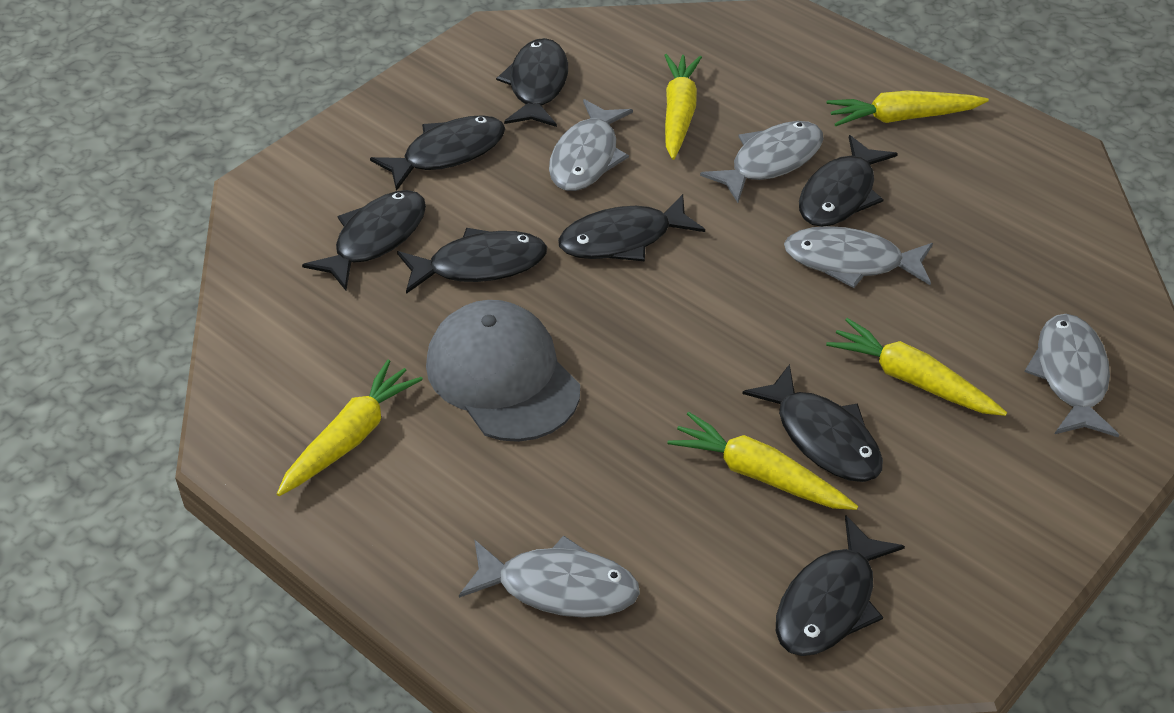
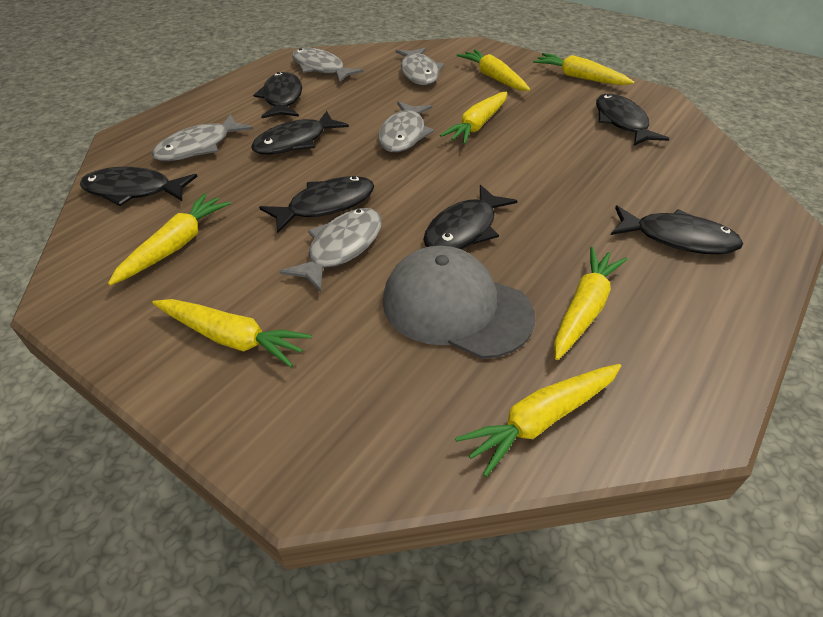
black fish: [302,190,426,290] [370,115,505,191] [397,228,547,294] [496,38,568,127] [558,194,705,261] [743,364,883,482] [776,515,905,656] [799,135,898,227] = 8 -> [79,167,198,206] [251,111,349,155] [253,72,302,118] [259,176,374,234] [423,185,517,250] [596,94,670,146] [611,206,743,254] = 7
yellow carrot: [277,360,423,496] [664,54,702,160] [667,412,858,510] [826,90,989,126] [826,318,1007,416] = 5 -> [108,194,231,286] [152,299,312,367] [440,92,507,144] [455,364,621,477] [457,49,530,91] [533,53,634,85] [554,247,627,360] = 7

